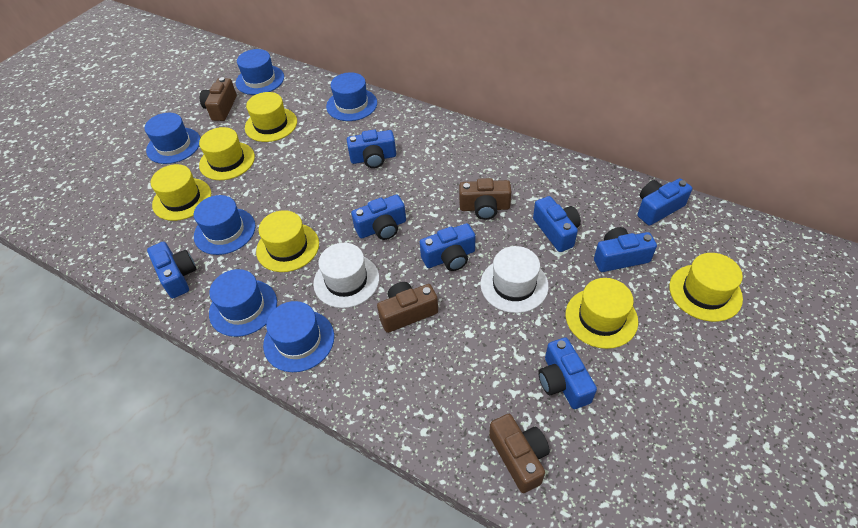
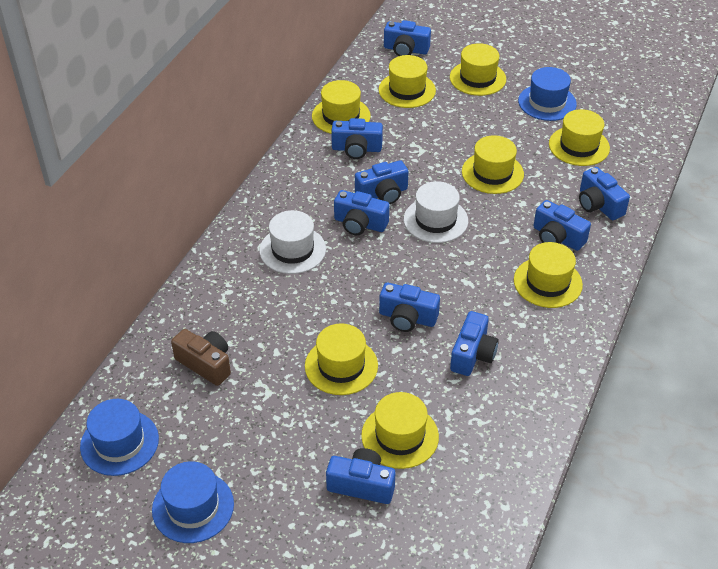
blue camera: [147,242,196,298] [347,130,396,168] [351,195,406,240] [420,223,475,271] [533,196,581,252] [538,337,597,409] [594,227,657,272] [638,178,692,226] = 8 -> [326,448,395,504] [331,118,383,159] [334,190,389,235] [355,160,409,204] [379,283,440,332] [384,20,431,56] [450,311,499,376] [533,200,591,251] [579,167,630,220] = 9
blue hat: [145,113,200,164] [194,195,256,255] [209,269,277,337] [236,49,284,95] [263,301,334,372] [326,72,377,121] = 6 -> [80,399,159,476] [152,461,234,543] [518,67,577,121] = 3
brown camera: [200,77,237,121] [377,282,438,333] [459,178,511,220] [489,414,550,493] = 4 -> [171,329,231,386] = 1
yellow hat: [151,164,211,221] [199,127,255,180] [245,92,297,142] [256,210,319,272] [566,278,638,349] [669,253,743,322] = 6 -> [305,323,378,395] [312,80,371,134] [361,392,439,469] [379,55,436,108] [450,43,506,96] [462,135,524,194] [514,242,583,308] [549,109,610,166] = 8

